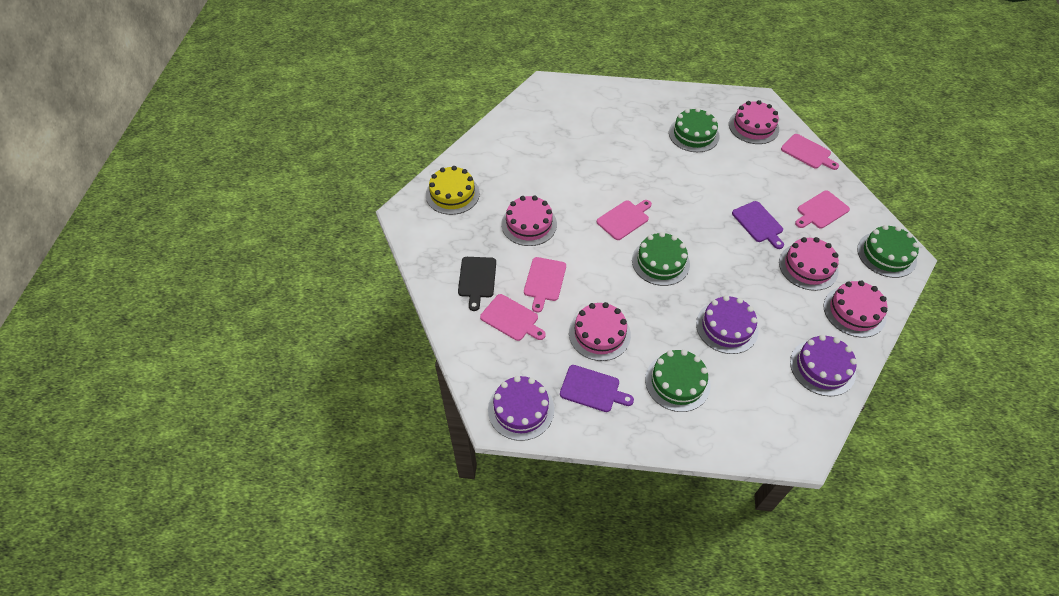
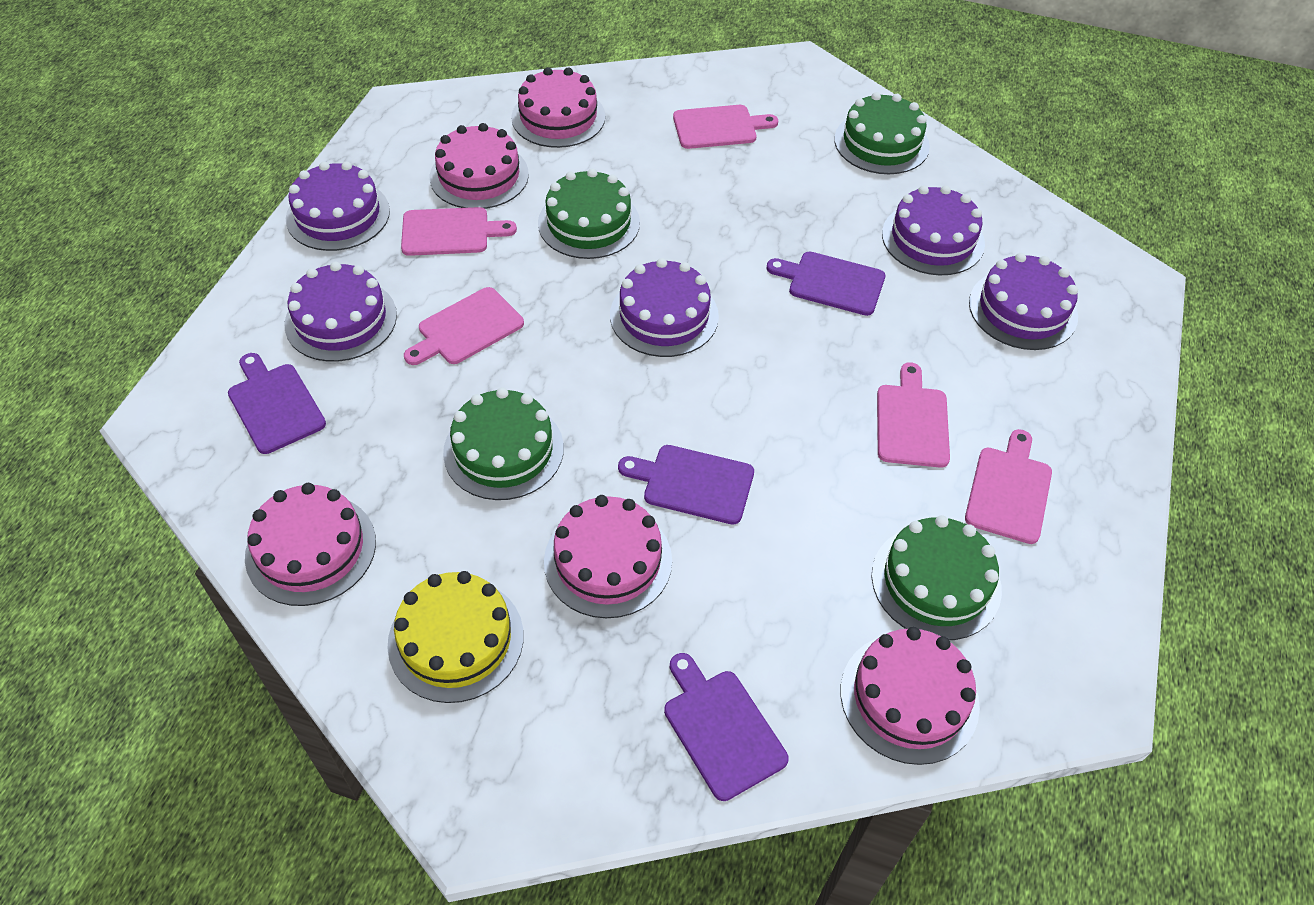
black cutting board: [458,257,496,311] = 1 -> none = 0
purple cake: [488,376,554,441] [696,295,759,354] [790,335,857,396] = 3 -> [285,262,397,362] [286,161,390,251] [610,258,719,357] [882,185,985,275] [969,253,1078,350] = 5
purple cutting board: [560,365,634,412] [732,201,784,249] = 2 -> [228,353,326,454] [618,445,754,525] [664,653,789,801] [766,251,885,316] = 4

